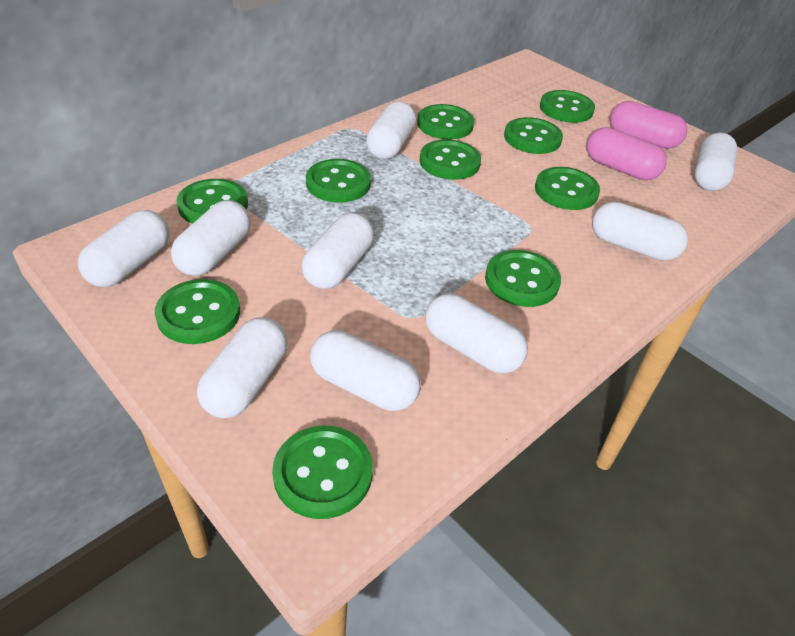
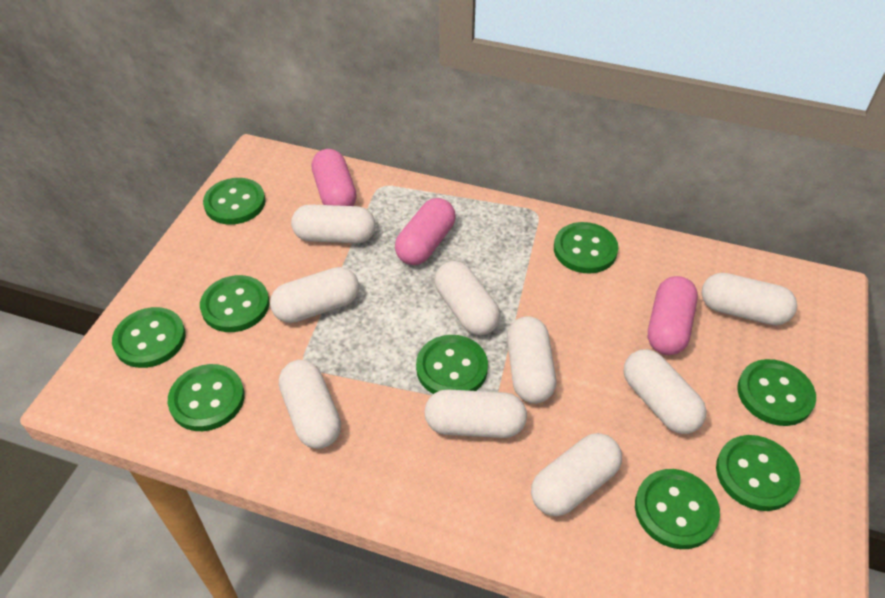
green button: [155,279,240,344] [176,179,248,224] [272,426,373,519] [306,159,371,203] [417,104,474,140] [419,139,481,180] [485,250,561,307] [504,117,563,154] [535,167,600,210] [540,90,595,123] = 10 -> [112,307,186,368] [168,364,245,431] [200,275,270,332] [203,178,266,225] [416,335,488,394] [554,222,618,274] [635,469,720,549] [716,435,800,511] [737,359,816,426] = 9
pink capsule: [586,127,667,180] [610,101,687,149] = 2 -> [312,149,357,206] [395,198,456,265] [648,276,698,355] = 3

